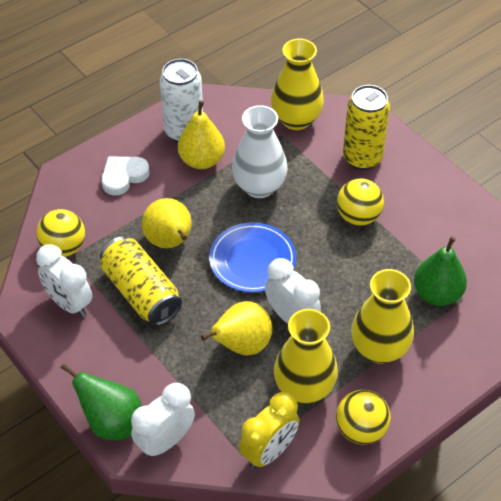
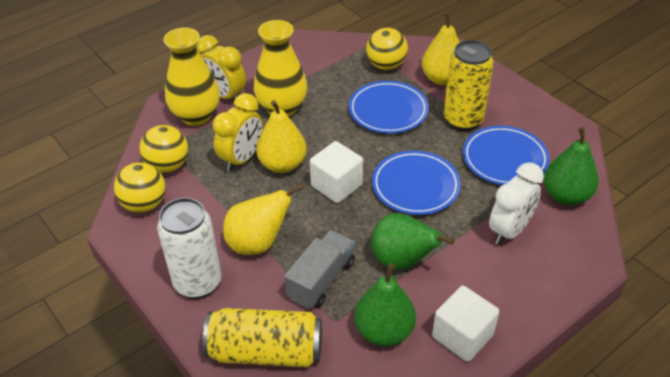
blue plate: [209,222,296,293] = 1 -> [349,81,429,134] [372,151,461,215] [463,126,550,185] = 3
green pear: [61,363,142,440] [414,236,467,306] = 2 -> [354,264,416,346] [371,213,455,270] [544,127,599,205] = 3
grey truck: none = 0 -> [284,230,355,309] = 1
white clock: [36,244,92,317] [131,383,195,458] [265,258,321,324] = 3 -> [489,162,544,245] = 1
white cube: none = 0 -> [310,141,363,203] [432,286,499,362] = 2
white heart: [102,157,150,196] = 1 -> none = 0
white vase: [232,105,288,198] = 1 -> none = 0
yellow clock: [239,392,299,470] = 1 -> [196,35,246,100] [213,93,263,172] = 2
yellow vase: [271,39,324,130] [274,309,338,403] [351,269,414,364] = 3 -> [164,28,220,126] [254,20,307,117] = 2

